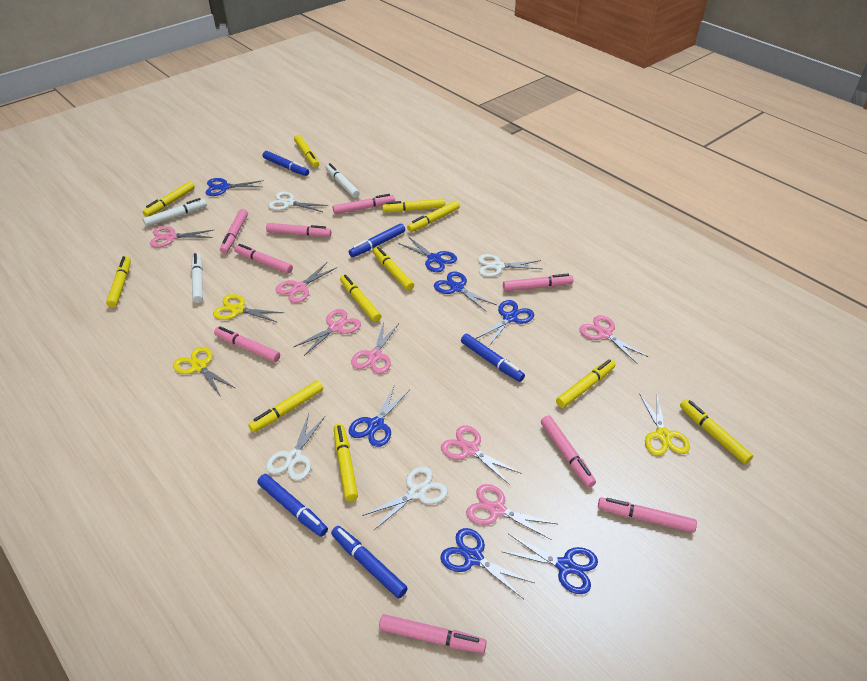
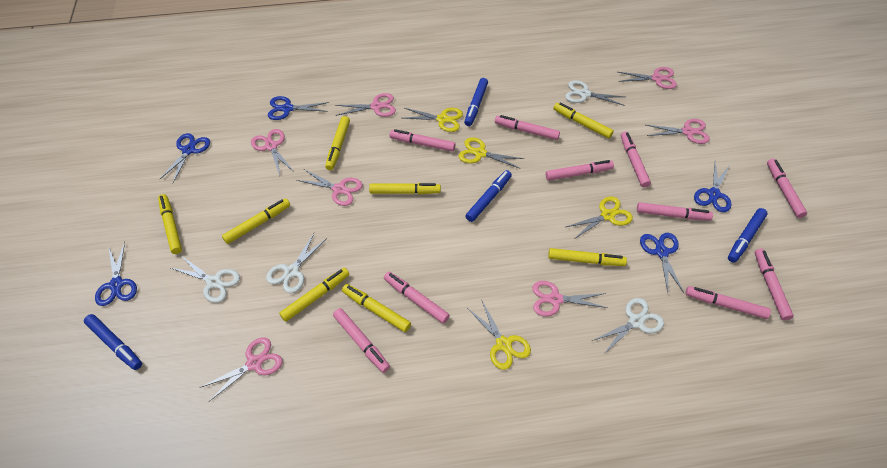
blue marker: [257,474,328,537] [263,151,309,176] [331,526,408,599] [349,224,405,257] [461,334,525,382] = 5 -> [84,314,142,370] [464,78,488,126] [465,170,512,222] [728,208,767,263] = 4
blue scissors: [206,178,264,196] [349,386,410,447] [398,236,457,272] [434,271,497,312] [440,528,534,599] [475,300,534,347] [501,534,598,594] = 7 -> [95,242,137,306] [159,133,210,183] [268,96,329,120] [640,233,684,293] [694,162,731,212] = 5
pink marker: [214,326,280,362] [220,209,248,254] [234,244,293,274] [266,223,331,237] [333,194,395,214] [379,614,487,653] [503,274,574,291] [541,416,596,488] [598,497,697,533] = 9 -> [333,308,390,373] [384,272,450,324] [389,129,456,152] [495,115,560,140] [546,160,614,181] [621,132,651,187] [637,202,713,221] [686,286,771,319] [755,249,794,320] [767,159,807,218] = 10
white marker: [143,198,207,227] [191,253,203,303] [325,163,360,198] = 3 -> none = 0
yellow marker: [106,256,131,308] [143,181,195,217] [248,380,323,433] [294,135,319,168] [334,424,358,501] [340,275,381,322] [373,247,414,291] [382,198,445,212] [407,201,460,232] [556,359,616,408] [680,399,753,464] = 11 -> [158,194,182,254] [222,199,290,244] [279,268,350,322] [325,116,350,170] [342,284,411,332] [369,183,441,194] [548,248,627,266] [553,103,614,138] = 8
yellow scissors: [173,347,235,397] [213,294,284,323] [639,393,690,456] = 3 -> [404,108,463,132] [458,138,524,169] [468,301,531,370] [566,196,633,239] = 4

